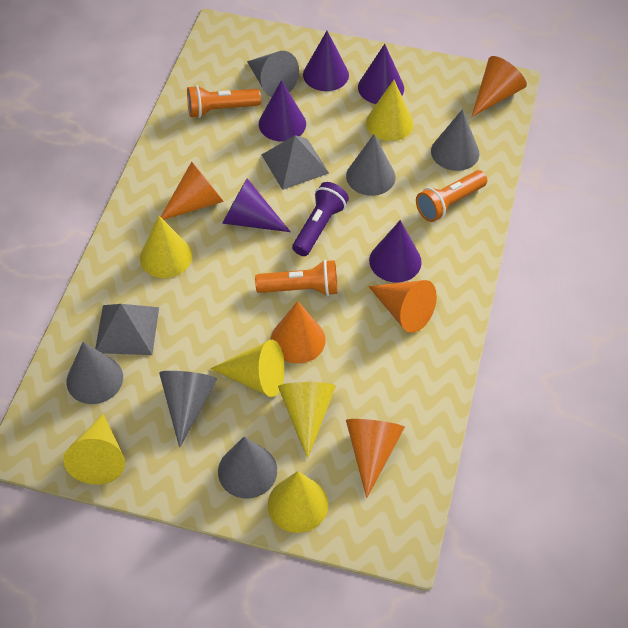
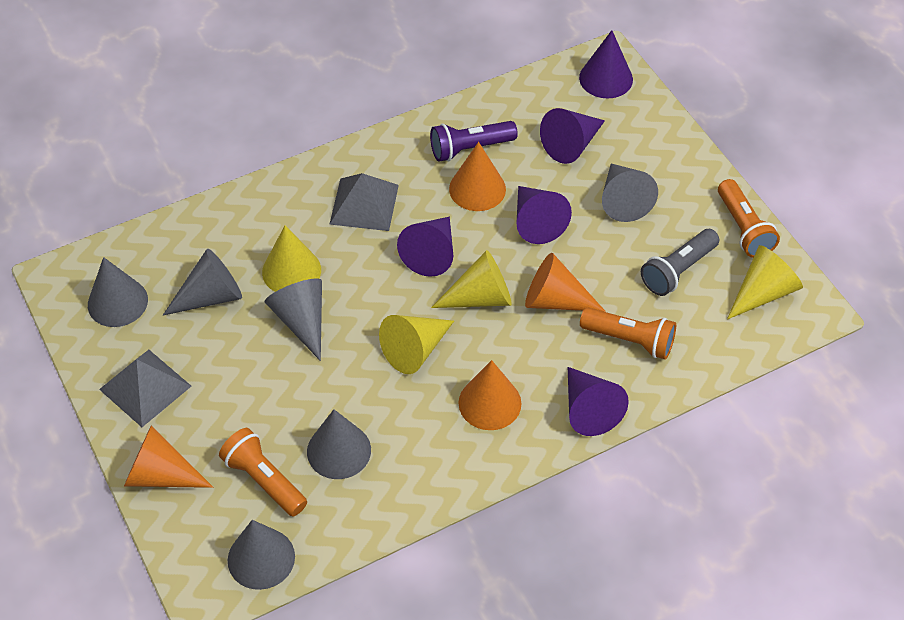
grey flashlight: none = 0 -> [641,229,719,296] = 1
orange cone: [161,161,224,220] [271,301,326,364] [346,419,405,498] [368,280,437,333] [472,56,527,117] = 5 -> [124,426,213,488] [449,142,506,211] [459,360,521,430] [525,253,606,312] = 4
yellow cone: [63,414,125,485] [140,216,192,278] [210,340,285,397] [268,471,328,533] [278,382,336,459] [366,80,414,141] = 6 -> [262,225,321,292] [379,315,454,374] [431,250,512,308] [727,245,803,320] = 4

